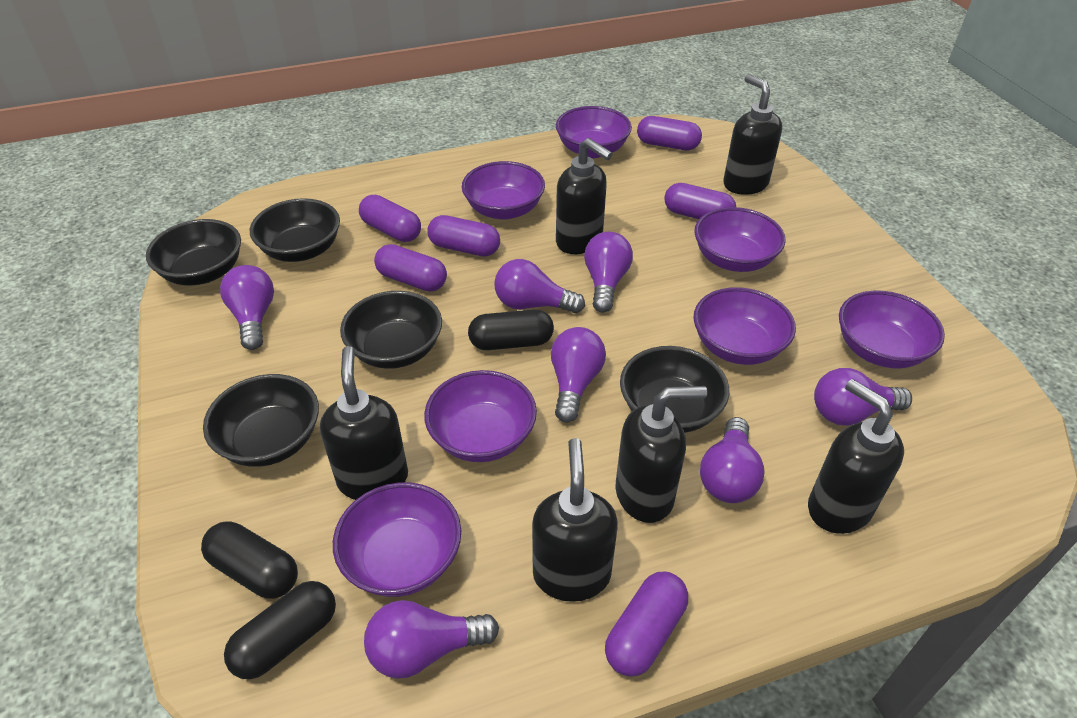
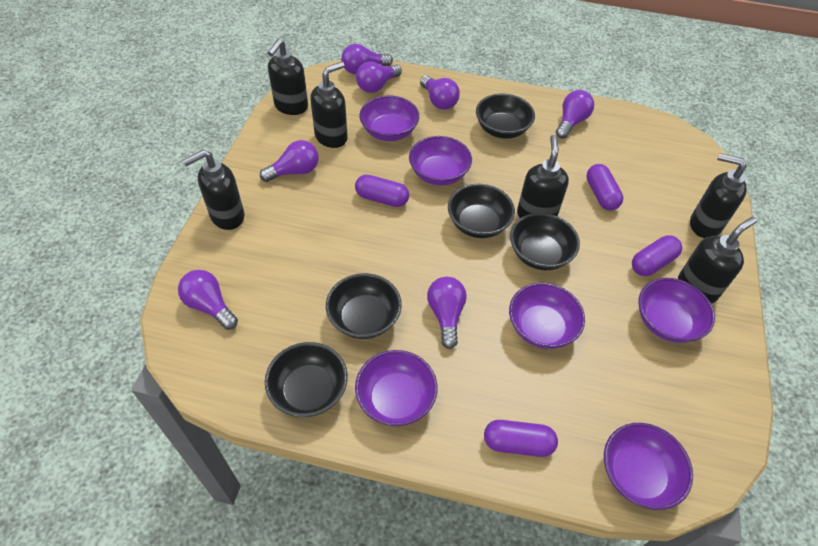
black capsule: [201,521,298,599] [224,581,336,679] [468,309,554,350] = 3 -> none = 0
purple bowl: [333,482,461,597] [424,370,537,462] [462,161,545,220] [556,106,632,158] [693,287,796,365] [694,207,786,272] [839,291,945,368] = 7 -> [355,350,438,426] [360,96,419,141] [409,136,472,186] [509,283,585,349] [604,423,693,510] [639,278,715,343] = 6
purple capsule: [359,195,421,242] [374,244,447,292] [427,215,500,257] [605,572,688,677] [637,116,702,150] [664,183,736,219] = 6 -> [355,175,409,207] [484,420,558,457] [586,164,623,210] [632,235,682,276] = 4

